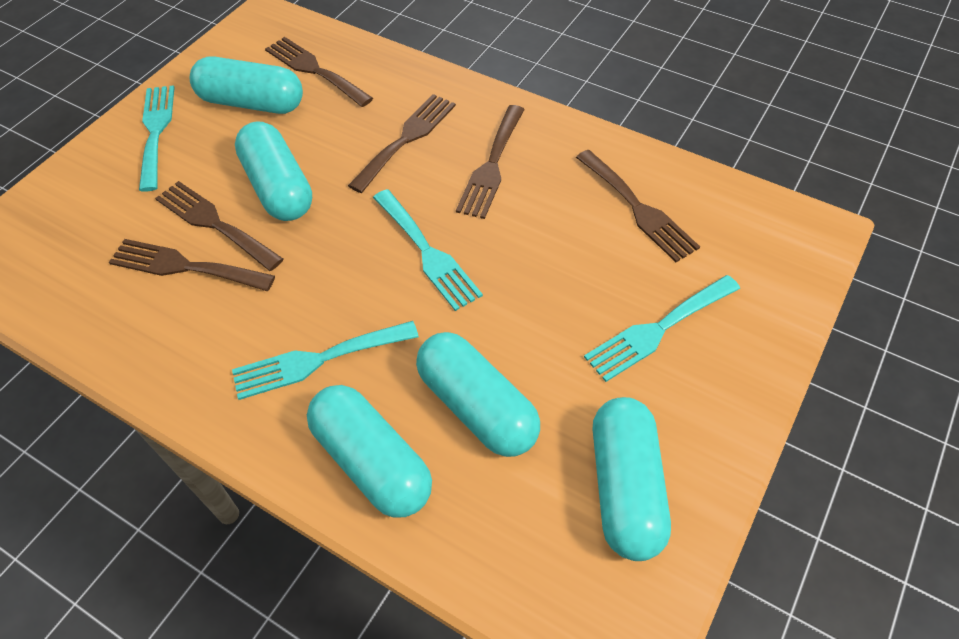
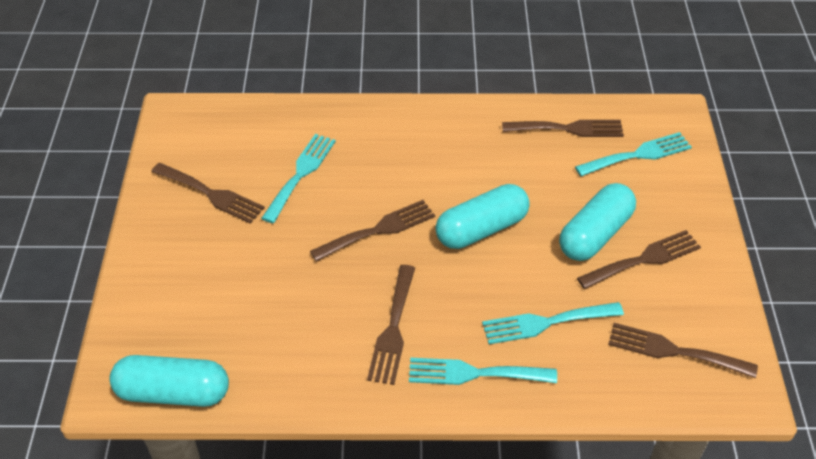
turquoise capsule: [190,56,303,114] [235,121,312,221] [307,385,432,517] [416,332,540,457] [592,397,671,561] = 5 -> [109,355,229,407] [435,184,530,249] [559,183,636,261] = 3

